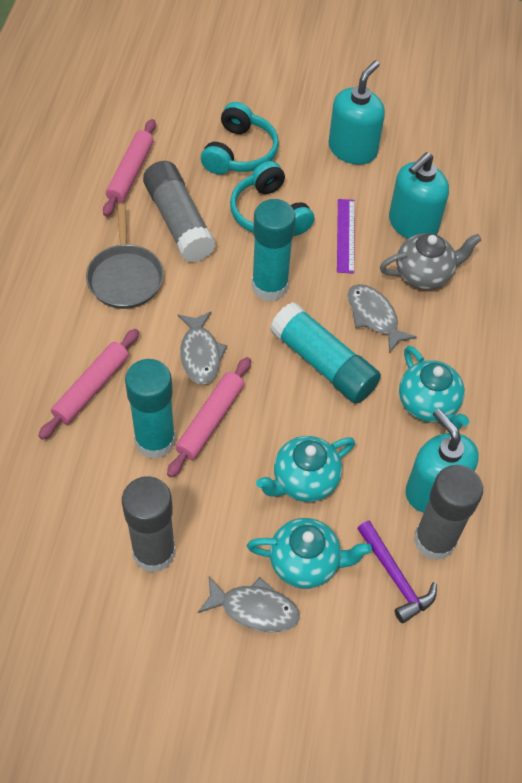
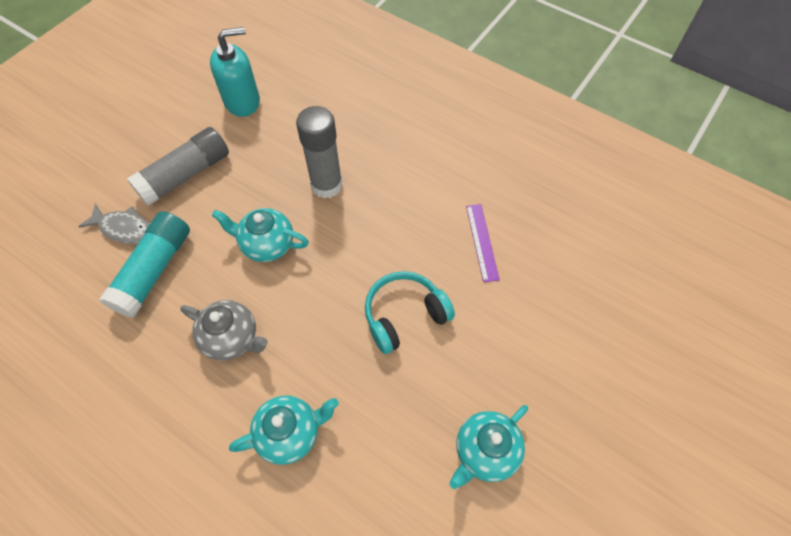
grey fish: [178,312,227,385] [197,576,300,632] [348,284,417,353] = 3 -> [78,203,150,244] = 1
grey glue stick: [122,476,176,573] [143,161,216,262] [414,465,483,561] = 3 -> [127,127,229,206] [296,106,342,198] = 2
grey pan: [86,204,164,309] = 1 -> none = 0
pink rolling pin: [39,329,139,440] [103,119,156,217] [167,357,251,478] = 3 -> none = 0
purple hammer: [357,520,437,623] = 1 -> none = 0
turquoise glue stick: [125,359,175,459] [252,199,296,301] [270,302,381,404] = 3 -> [99,211,190,318] = 1
turquoise headphones: [201,102,279,175] [230,161,314,236] = 2 -> [365,271,455,354] = 1
turquoise soap dispenser: [328,61,385,165] [389,152,449,239] [405,409,479,513] = 3 -> [210,27,260,117] = 1

